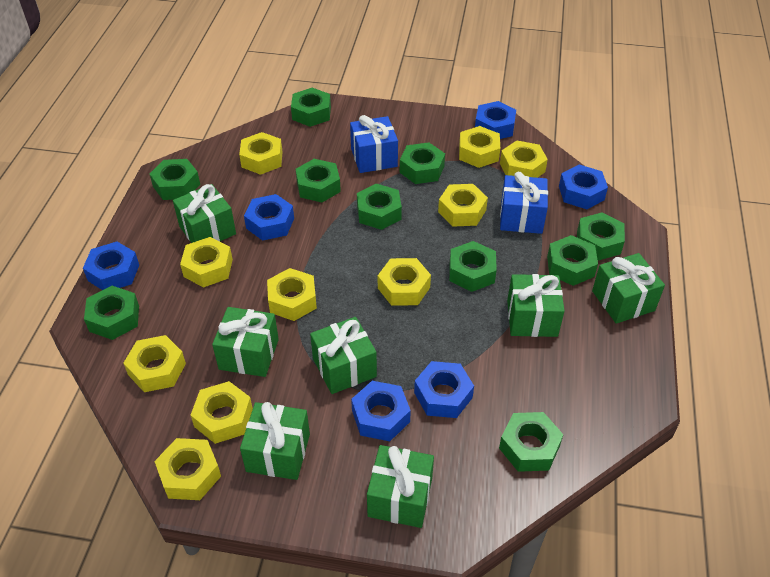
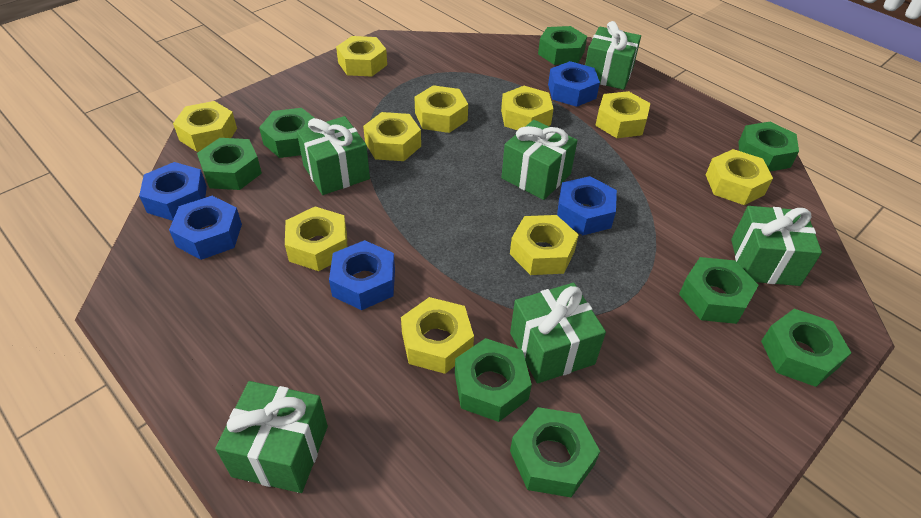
blue gift: [350,115,398,173] [500,172,548,234] = 2 -> none = 0
blue nut: [83,242,139,290] [244,194,294,241] [351,381,411,441] [414,361,474,418] [475,101,516,139] [559,165,608,209] = 6 -> [139,162,207,221] [169,196,242,260] [329,240,395,310] [548,61,600,107] [557,176,617,235] = 5
green gift: [173,184,236,243] [212,307,279,377] [240,402,310,480] [310,317,377,394] [367,445,434,528] [507,274,565,337] [592,253,665,324] = 7 -> [215,381,328,493] [297,116,370,195] [501,120,577,200] [510,283,606,384] [585,21,641,90] [731,206,822,286] = 6
green nut: [84,286,139,340] [150,159,200,200] [291,88,331,127] [295,159,341,202] [357,183,402,230] [400,142,445,184] [449,241,497,292] [499,412,564,472] [547,235,598,286] [577,212,625,261] = 10 -> [197,138,262,190] [259,108,314,158] [455,338,532,422] [510,407,600,497] [538,26,587,65] [679,257,759,324] [739,122,799,172] [761,309,851,387] = 8

